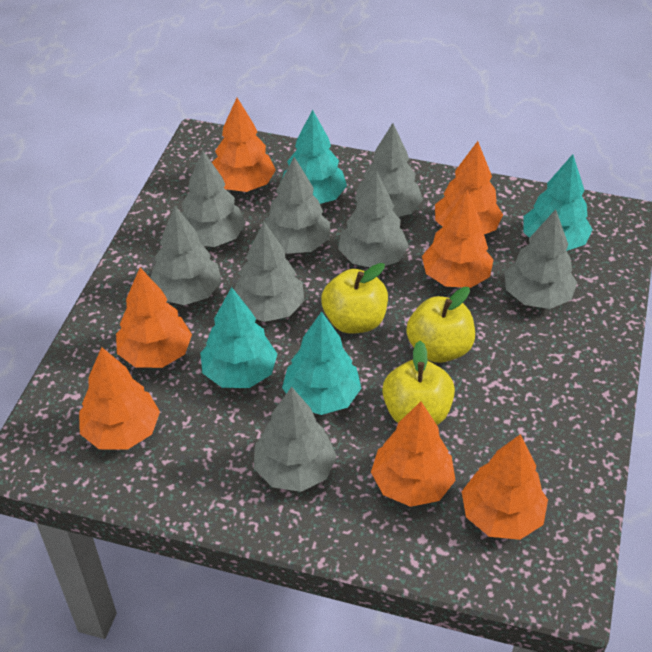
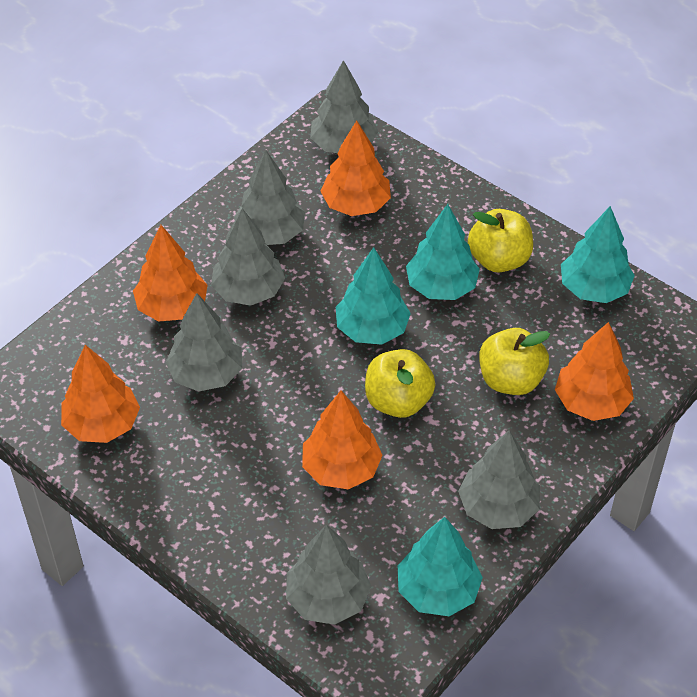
grey tree: [150,206,221,305] [181,150,246,247] [234,222,305,322] [254,387,337,492] [265,157,330,254] [338,170,409,267] [355,123,423,217] [504,209,577,309] = 8 -> [165,293,242,392] [211,208,285,306] [234,150,305,245] [286,525,371,625] [310,60,378,153] [458,430,540,529] = 6
orange tree: [79,347,160,450] [116,268,192,368] [212,98,276,192] [371,401,456,507] [422,190,494,288] [435,141,503,234] [462,434,548,540] = 7 -> [61,345,140,443] [133,225,208,321] [302,391,383,489] [320,120,391,216] [555,322,634,421] = 5

